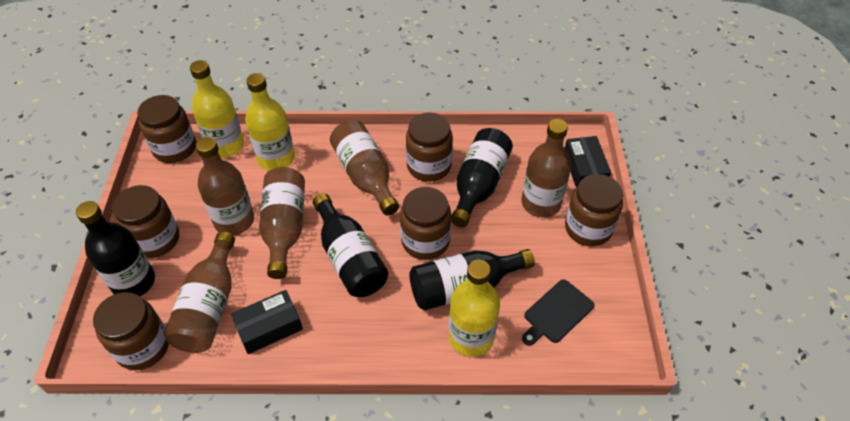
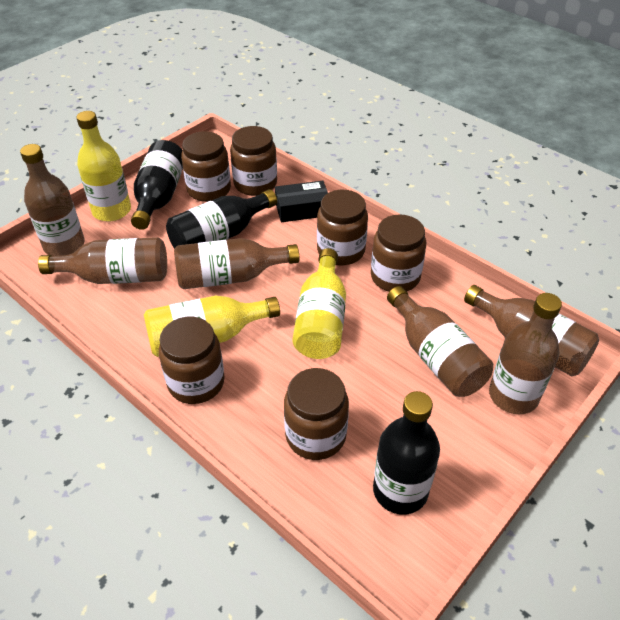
black bottle: [76,201,155,296] [313,193,389,297] [409,249,535,311] [451,128,513,227] = 4 -> [131,140,183,230] [166,189,277,249] [373,391,440,515] = 3
black box: [231,290,303,354] [565,136,611,187] = 2 -> [275,181,328,222] = 1
black cutting board: [522,279,595,346] = 1 -> none = 0
brown bottle: [164,232,235,353] [196,137,254,235] [259,167,305,279] [330,120,399,215] [522,119,571,218] = 5 -> [20,144,85,256] [38,237,167,284] [174,238,299,289] [387,286,493,397] [464,285,599,376] [489,293,562,414] = 6

